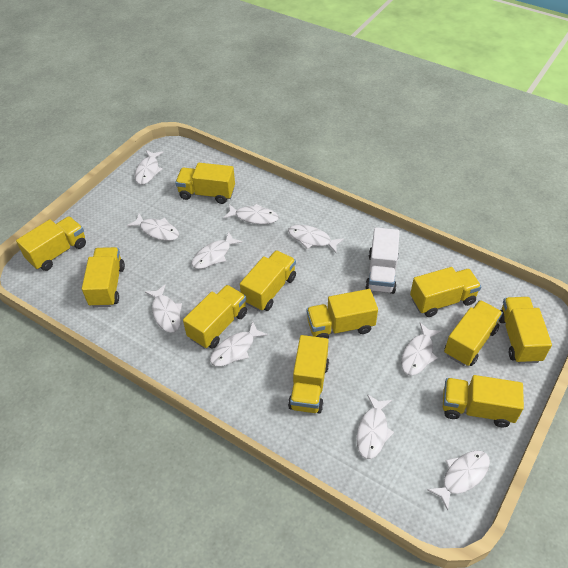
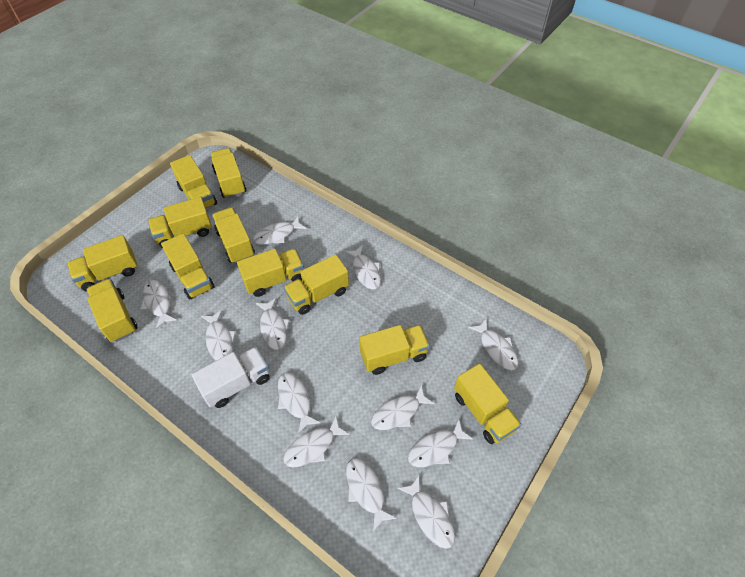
white fish: [127,213,179,241] [135,150,163,185] [145,284,182,333] [192,231,243,269] [210,321,268,366] [223,204,279,224] [288,225,344,253] [357,394,394,459] [401,323,442,375] [427,451,490,511] = 10 -> [141,280,177,329] [201,310,236,361] [253,215,307,245] [256,298,290,350] [278,372,320,434] [283,416,350,468] [344,245,381,290] [346,458,397,532] [371,384,435,430] [398,475,455,549] [408,419,473,467] [469,318,518,370] = 12

